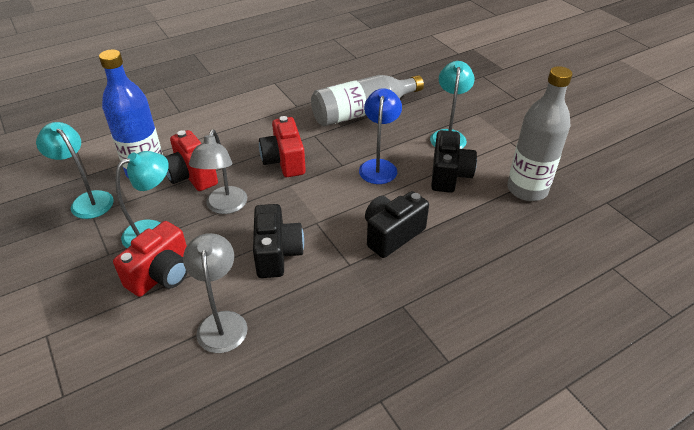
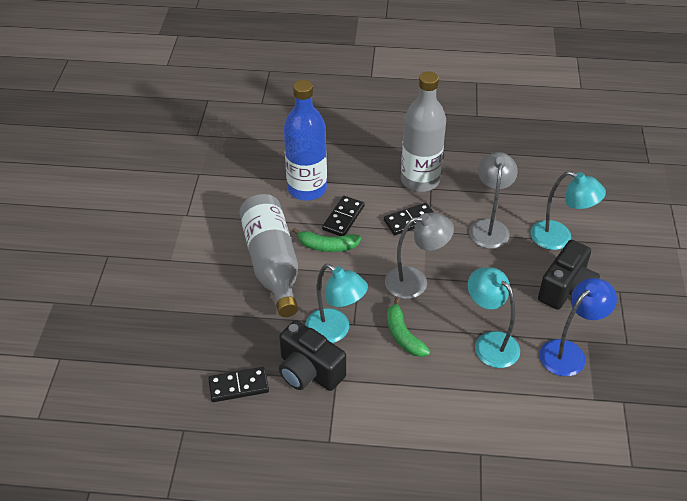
black camera: [253,204,304,278] [365,191,429,258] [431,130,477,193] = 3 -> [279,320,346,391] [538,240,600,310] = 2
black domino: none = 0 -> [208,367,269,402] [322,196,365,236] [384,203,433,235] = 3
green banana: none = 0 -> [292,228,361,252] [387,297,430,357] = 2
red camera: [113,221,188,297] [165,130,218,191] [259,116,306,177] = 3 -> none = 0

